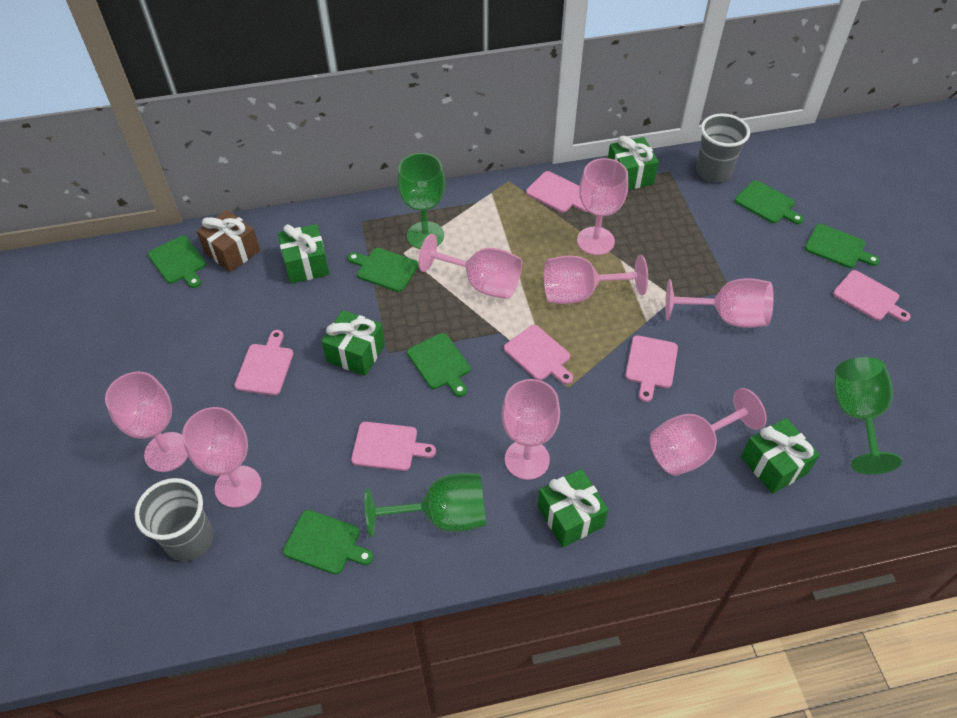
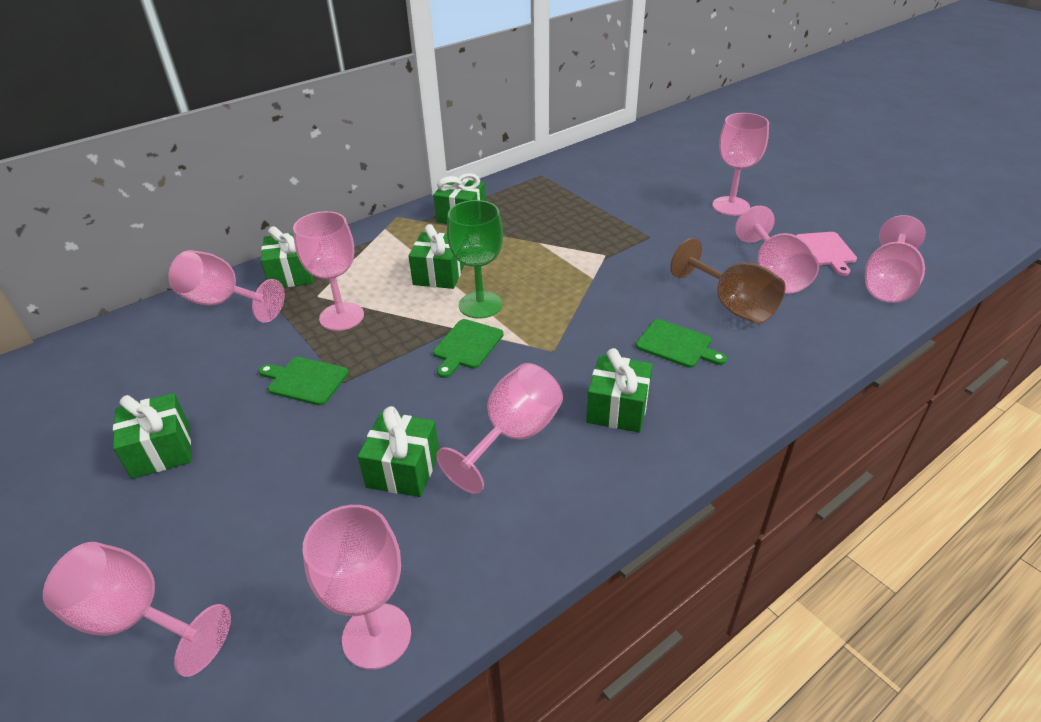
brown gift: [197,210,260,272] = 1 -> none = 0
brown goblet: none = 0 -> [670,238,786,324] = 1
green cutting board: [148,236,206,288] [283,510,374,574] [348,248,419,292] [407,333,471,397] [735,180,804,224] [805,224,880,268] = 6 -> [258,357,349,406] [433,319,503,378] [636,319,727,368] = 3
green gift: [278,224,330,284] [321,310,385,376] [538,469,608,547] [608,136,659,190] [741,418,820,494] = 5 -> [113,393,191,479] [261,226,313,287] [358,406,439,497] [409,224,465,289] [433,173,486,224] [586,348,653,433] = 6
green goblet: [365,473,486,537] [397,153,445,249] [834,357,902,474] = 3 -> [447,200,503,319] = 1
grey cup: [134,478,213,561] [696,114,750,183] = 2 -> none = 0
pink cutting board: [234,330,293,395] [351,422,436,471] [504,325,573,384] [526,171,588,213] [625,335,678,402] [833,270,911,322] = 6 -> [796,232,857,276] = 1

